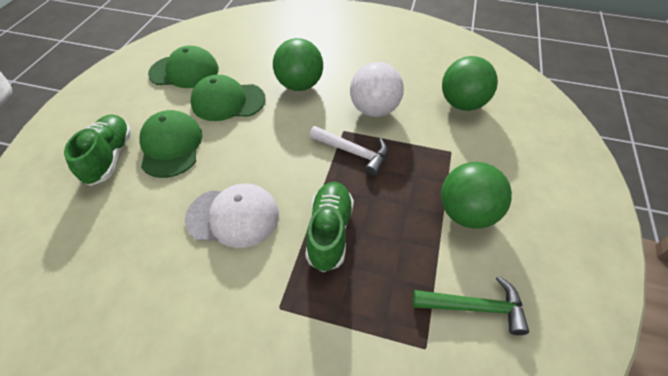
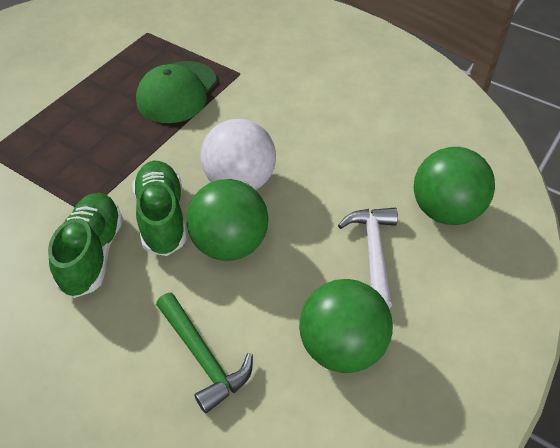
green cap: [140,110,203,178] [148,46,219,88] [191,75,266,121] = 3 -> [136,61,217,123] = 1
white cap: [185,183,279,248] = 1 -> none = 0

